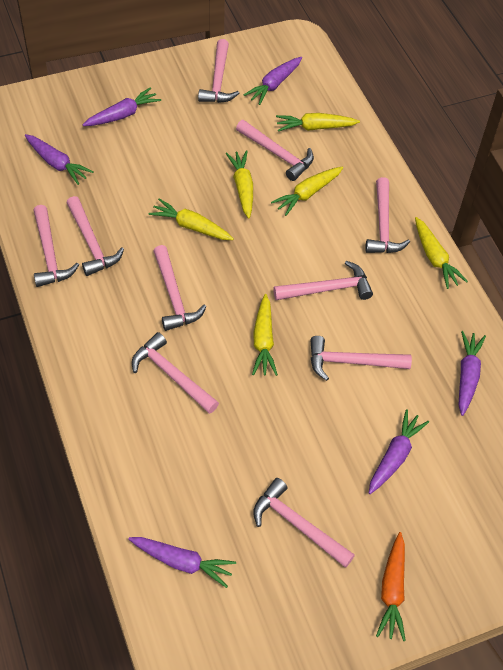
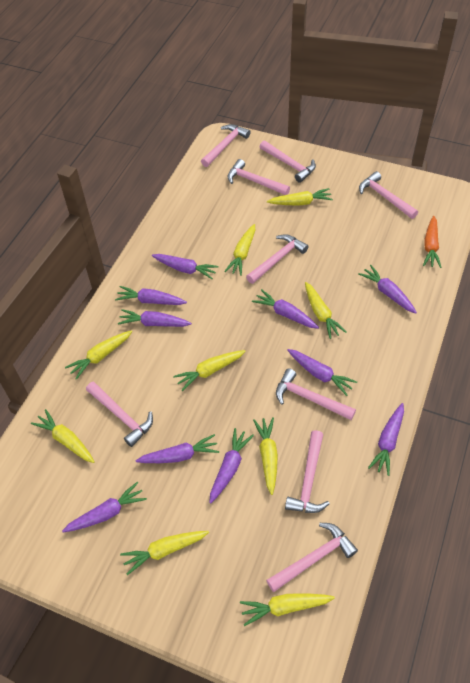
pink hammer: [33,205,79,287] [67,196,124,276] [132,332,219,414] [153,245,206,331] [198,39,239,103] [236,120,314,181] [253,478,355,568] [273,261,373,300] [310,336,412,381] [365,177,410,253] = 10 -> [86,381,153,447] [201,124,250,167] [227,159,290,195] [246,234,309,284] [260,141,316,183] [266,523,358,592] [276,368,356,420] [285,430,330,513] [359,171,418,219] = 9
purple carrot: [25,134,94,185] [83,87,161,126] [128,537,236,588] [244,57,302,105] [369,409,429,494] [459,331,486,416] = 6 -> [62,482,147,532] [115,286,187,305] [118,309,192,327] [135,434,219,463] [152,254,219,279] [209,428,254,504] [252,289,319,329] [287,349,357,396] [358,265,417,314] [368,403,404,476] = 10
yellow carrot: [149,198,234,240] [225,150,253,219] [252,294,278,376] [271,167,343,216] [276,113,360,132] [415,217,468,289] = 6 -> [31,409,95,463] [65,330,132,380] [120,531,209,575] [173,350,246,391] [224,224,255,276] [240,593,335,626] [253,417,278,495] [267,188,333,206] [305,282,347,339] = 9

